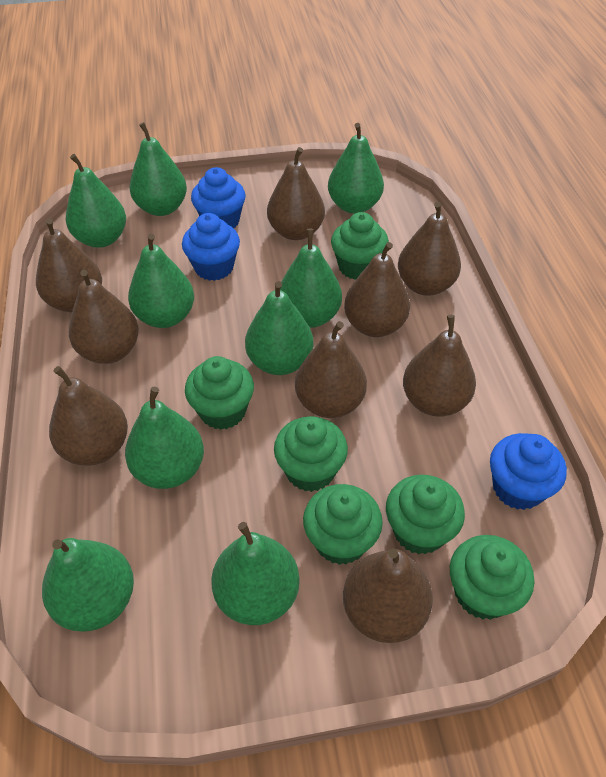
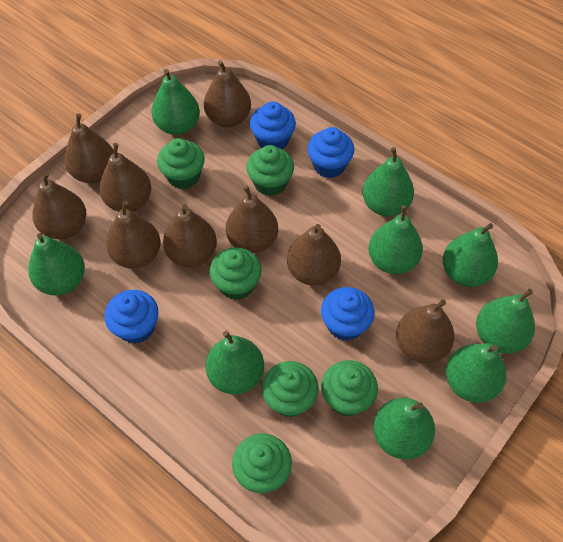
blue cupcake: [182,213,240,281] [191,167,245,228] [490,433,567,510] = 3 -> [104,290,159,344] [250,102,296,149] [307,127,354,178] [321,287,375,341] = 4

